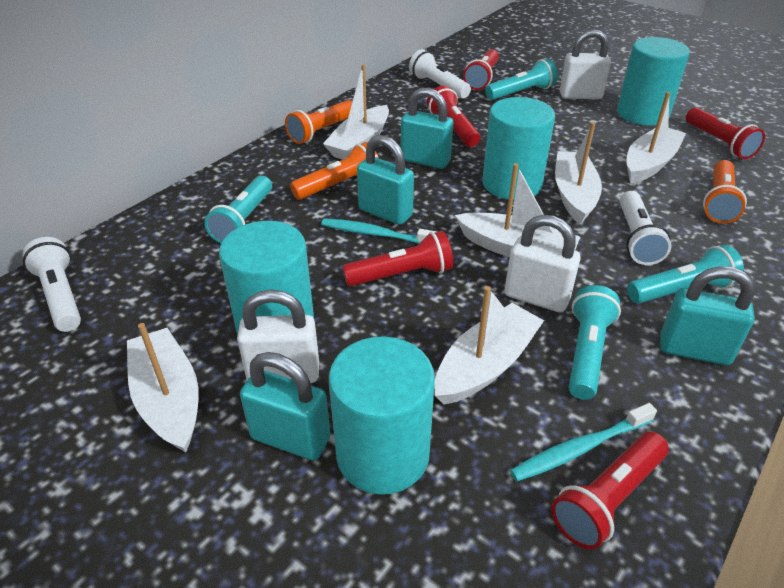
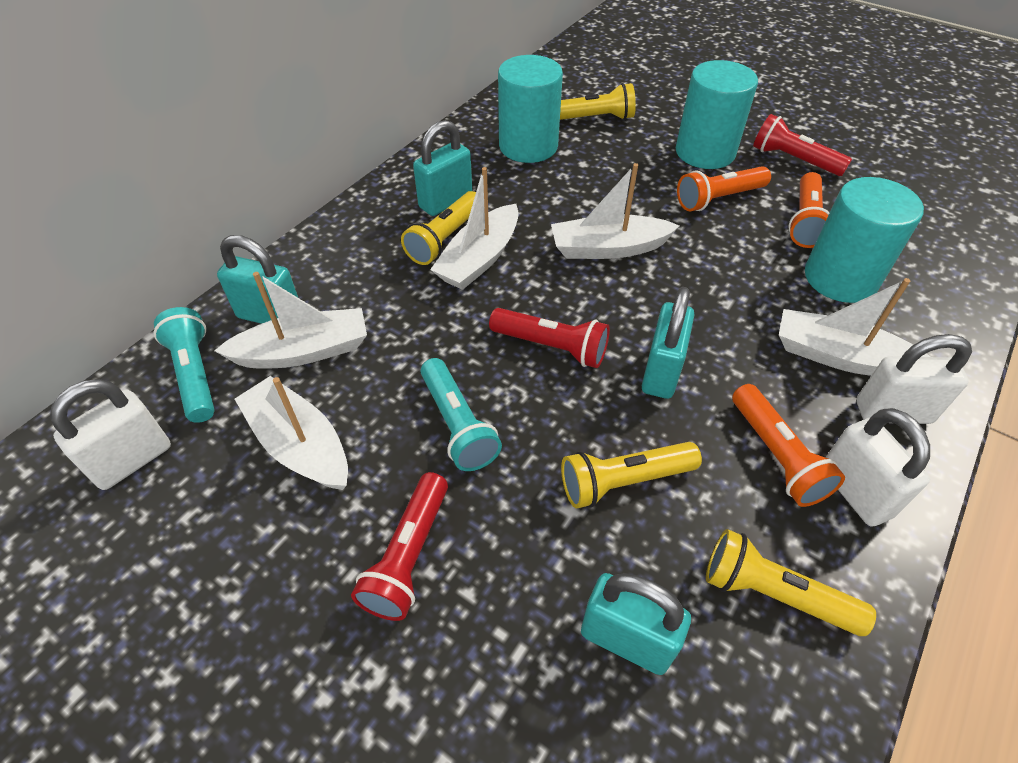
red flashlight: [342,231,453,286] [427,86,480,147] [463,49,499,90] [551,432,669,550] [686,107,765,159] = 5 -> [351,472,448,621] [489,308,610,368] [753,114,852,176] = 3
turquoise cylinder: [219,221,314,334] [329,336,435,495] [482,97,555,200] [617,37,690,126] = 4 -> [498,55,563,163] [676,60,758,169] [805,177,924,303] = 3
turquoise flashlight: [205,176,272,243] [485,59,558,100] [569,285,621,400] [627,245,744,304] = 4 -> [154,307,215,423] [421,358,502,471] = 2
turquoise toothbrush: [321,218,437,244] [510,403,657,481] = 2 -> none = 0
white boat: [127,323,199,452] [323,65,389,160] [434,286,544,405] [455,163,580,257] [555,122,602,224] [626,92,686,184] = 6 -> [214,272,367,368] [235,376,348,490] [430,167,519,290] [551,163,679,259] [779,278,930,376] = 5
white flashlight: [23,237,81,332] [409,49,471,98] [620,191,672,265] = 3 -> none = 0
yellow flashlight: none = 0 -> [401,191,476,265] [560,83,636,120] [561,442,702,508] [706,529,876,636] = 4

